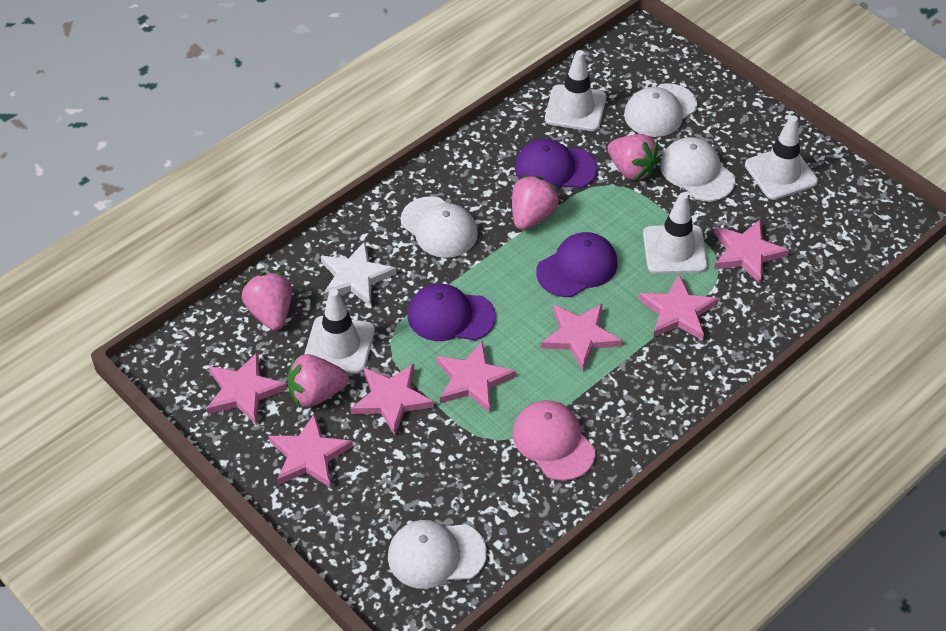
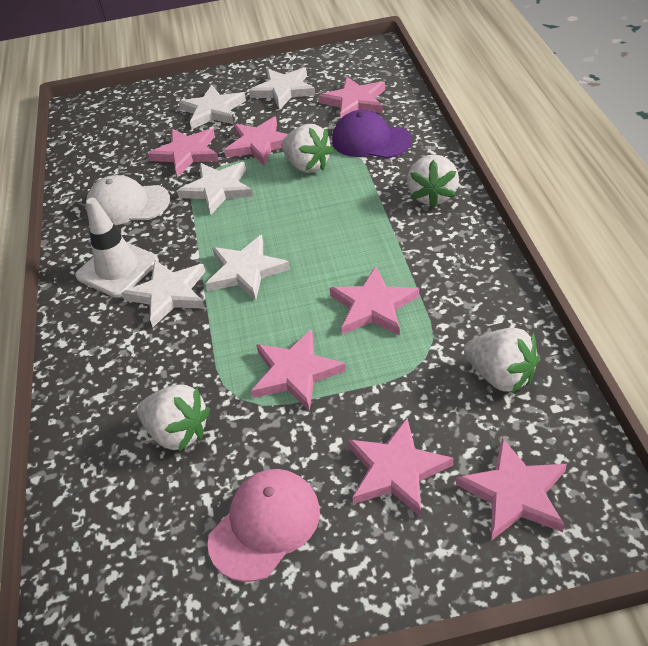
pink strawberry: [242,272,292,331] [287,354,349,407] [512,175,559,230] [608,134,660,181] = 4 -> none = 0
purple cap: [407,284,496,341] [515,139,597,189] [536,232,618,297] = 3 -> [332,110,412,159] = 1
white cap: [388,520,487,589] [400,196,478,258] [624,83,697,137] [660,137,735,201] = 4 -> [86,175,170,225] = 1
white star: [321,241,397,306] = 1 -> [122,260,205,327] [177,162,253,215] [179,85,246,129] [206,235,290,301] [249,67,316,110] = 5
white strawberry: none = 0 -> [137,384,210,452] [281,124,333,173] [407,154,459,208] [464,328,539,393] = 4
white traffic cone: [305,289,375,373] [545,50,606,131] [643,192,708,274] [745,115,818,200] = 4 -> [75,198,159,298] = 1

